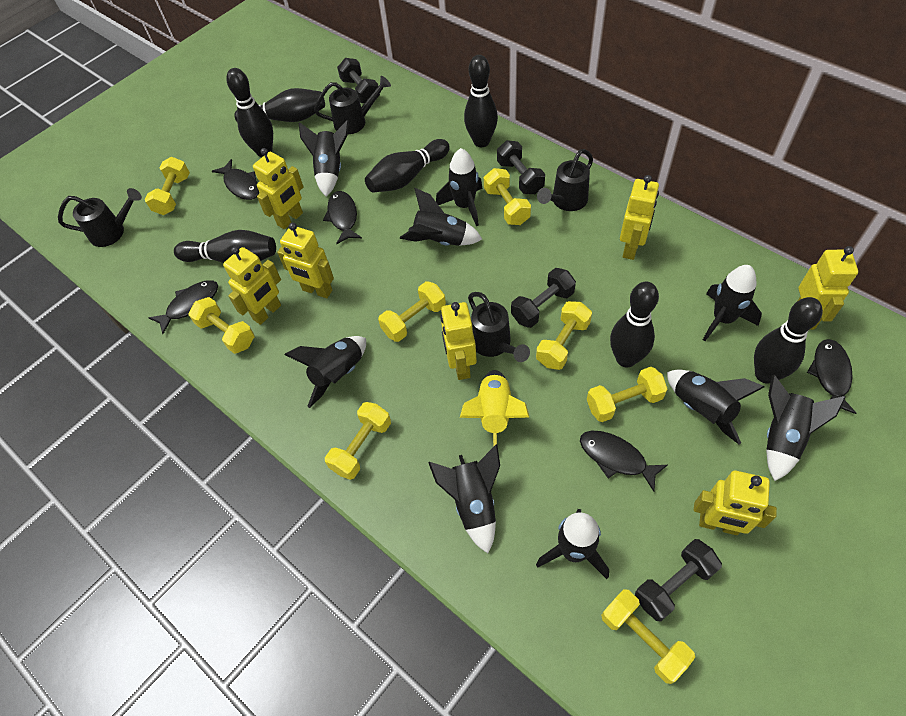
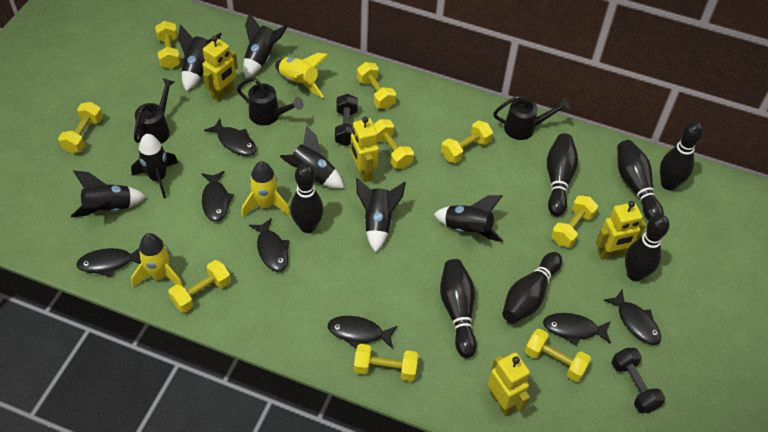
black dumbbell: [337,58,380,103] [497,140,545,194] [511,268,576,328] [635,539,722,621] = 4 -> [335,94,358,146] [612,348,665,413] = 2
black fish: [149,280,218,334] [212,159,259,200] [323,191,362,244] [580,431,668,492] [807,339,856,414] = 5 -> [76,248,141,277] [201,171,234,222] [204,118,256,156] [249,218,289,272] [328,316,397,349] [543,313,611,346] [603,289,661,345] = 7
black rocket: [284,336,366,408] [299,120,349,196] [400,188,482,246] [428,444,500,553] [436,148,483,226] [536,509,609,579] [667,370,764,444] [703,265,762,341] [766,375,846,481] = 9 -> [71,170,146,217] [131,134,178,198] [178,25,222,91] [243,12,288,78] [280,125,344,189] [356,178,406,252] [434,195,503,242] = 7
black watering can: [58,188,142,247] [314,76,391,134] [468,292,530,362] [537,149,593,211] = 4 -> [134,78,174,144] [237,78,304,125] [493,95,570,140] = 3
yellow dumbbell: [145,157,190,215] [189,297,255,354] [325,402,391,480] [378,281,446,342] [484,168,531,225] [536,301,592,370] [587,367,667,422] [601,589,695,684] = 8 -> [58,102,103,153] [155,21,181,69] [168,260,231,313] [354,344,418,381] [357,62,396,109] [374,119,414,169] [441,120,493,163] [525,329,591,382] [551,195,598,247] = 9
yellow robot: [223,246,281,325] [253,148,304,229] [277,223,334,298] [440,302,477,380] [620,175,659,260] [694,471,777,535] [798,246,858,330] = 7 -> [202,36,238,102] [351,117,379,182] [488,353,530,416] [596,201,646,260] = 4
yellow rocket: [460,370,529,447] = 1 -> [131,233,183,287] [242,161,290,217] [275,53,328,98] = 3

